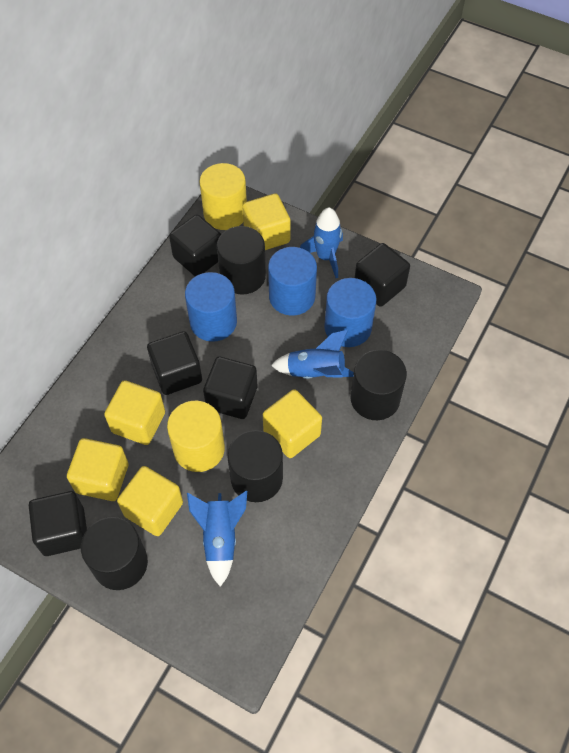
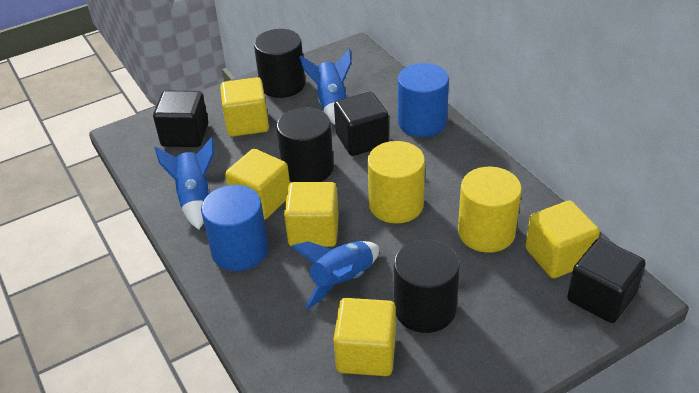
black cube: [29,491,87,556] [147,331,202,395] [169,215,221,276] [203,357,257,419] [355,243,410,307] = 5 -> [153,91,208,147] [334,92,389,156] [567,238,646,323] = 3
black cylinder: [81,517,148,590] [217,226,266,295] [227,430,283,502] [351,350,407,420] = 4 -> [254,29,305,98] [276,107,334,182] [394,239,460,333] = 3
blue cylinder: [185,272,237,342] [268,247,317,316] [324,278,376,347] = 3 -> [201,185,268,271] [398,63,449,137] = 2

